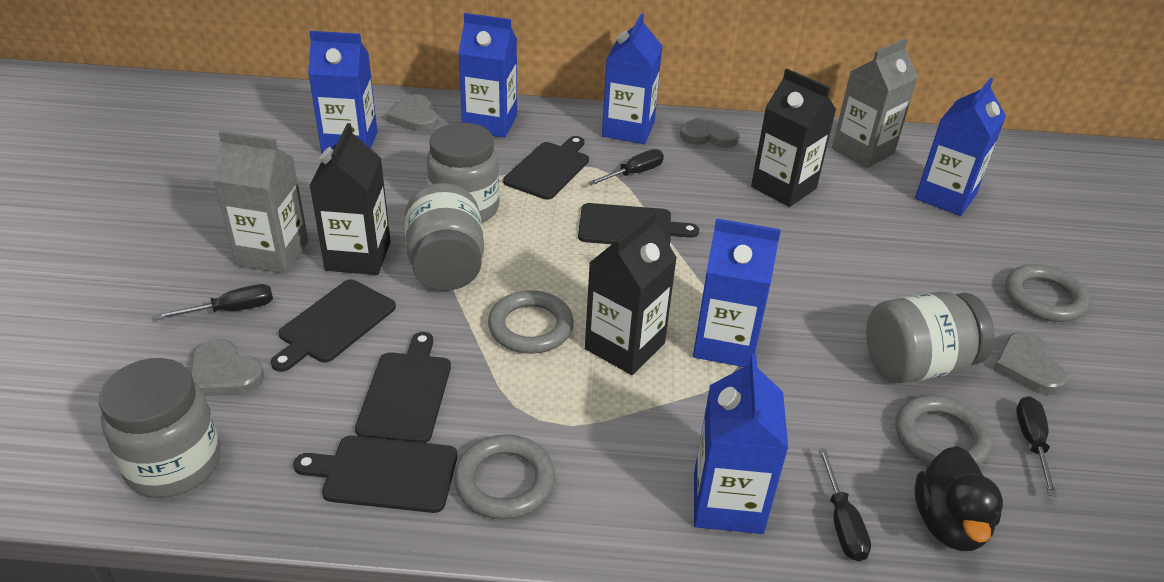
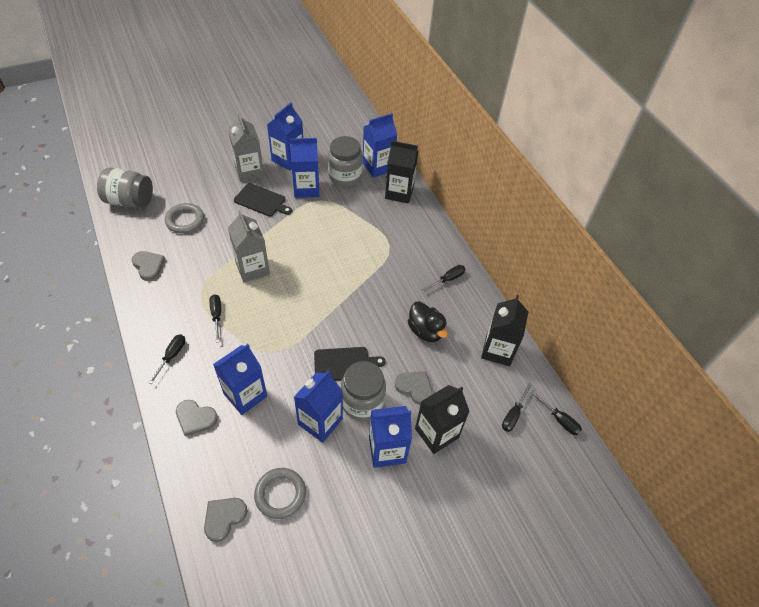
black cutting board: [271,280,396,372] [293,435,457,513] [355,332,451,443] [503,136,589,200] [578,203,699,246] = 5 -> [234,183,292,217] [314,347,386,381] = 2
black screwdriver: [156,284,273,320] [588,149,664,185] [818,448,871,561] [1016,396,1057,497] = 4 -> [148,334,185,384] [210,294,221,342] [422,265,465,292] [502,383,532,432] [531,391,582,435] = 5
grey jar: [99,358,221,498] [405,183,484,291] [426,123,500,223] [866,292,995,383] = 4 -> [97,168,153,208] [328,136,362,187] [341,361,386,421] = 3
grey ring: [454,434,555,520] [488,290,574,354] [895,395,993,466] [1005,264,1090,322] = 4 -> [165,203,204,233] [254,468,306,519] = 2

